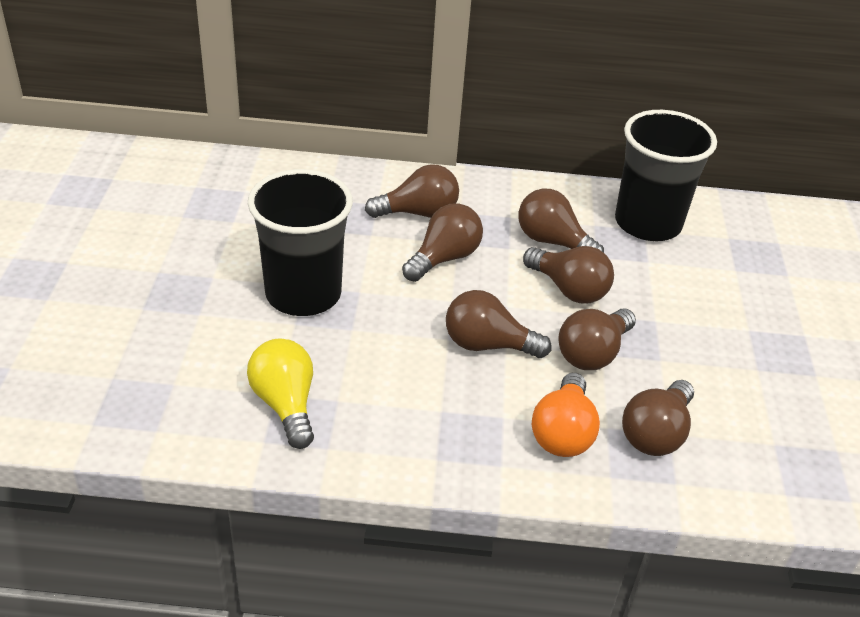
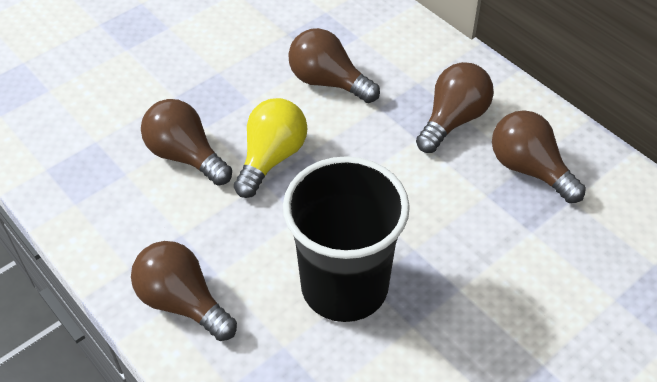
black cup: [248,169,353,316] [615,110,717,241] = 2 -> [283,156,410,322] = 1
brown light bulb: [365,164,459,218] [402,203,483,282] [446,290,552,358] [519,189,604,253] [523,246,614,304] [559,308,636,370] [622,380,694,456] = 7 -> [131,241,237,341] [141,99,232,186] [288,28,380,103] [416,62,494,153] [492,110,586,203] = 5
orange light bulb: [532,373,600,457] = 1 -> none = 0

